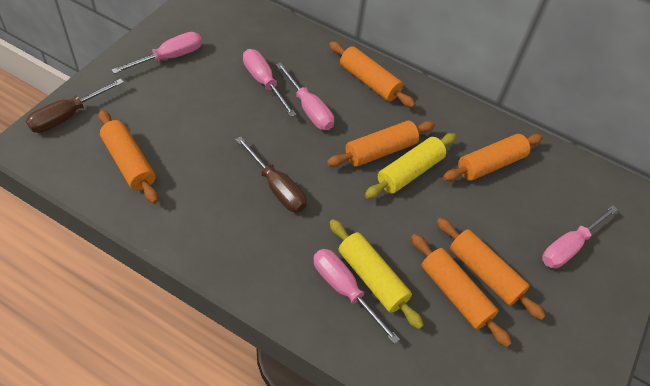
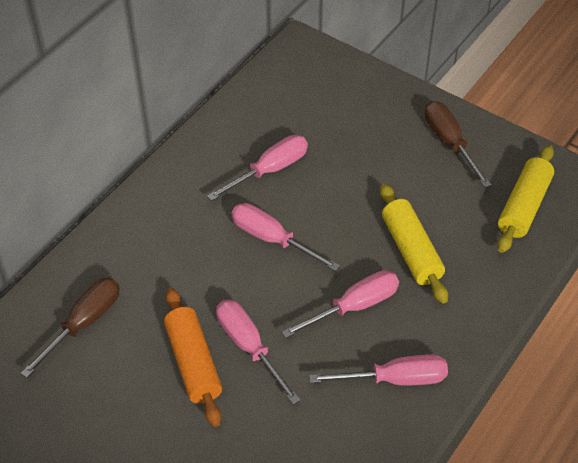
orange rolling pin: [98,110,158,204] [327,121,435,167] [329,41,416,108] [411,234,512,347] [437,218,546,320] [443,134,543,181] = 6 -> [164,288,222,427] = 1

